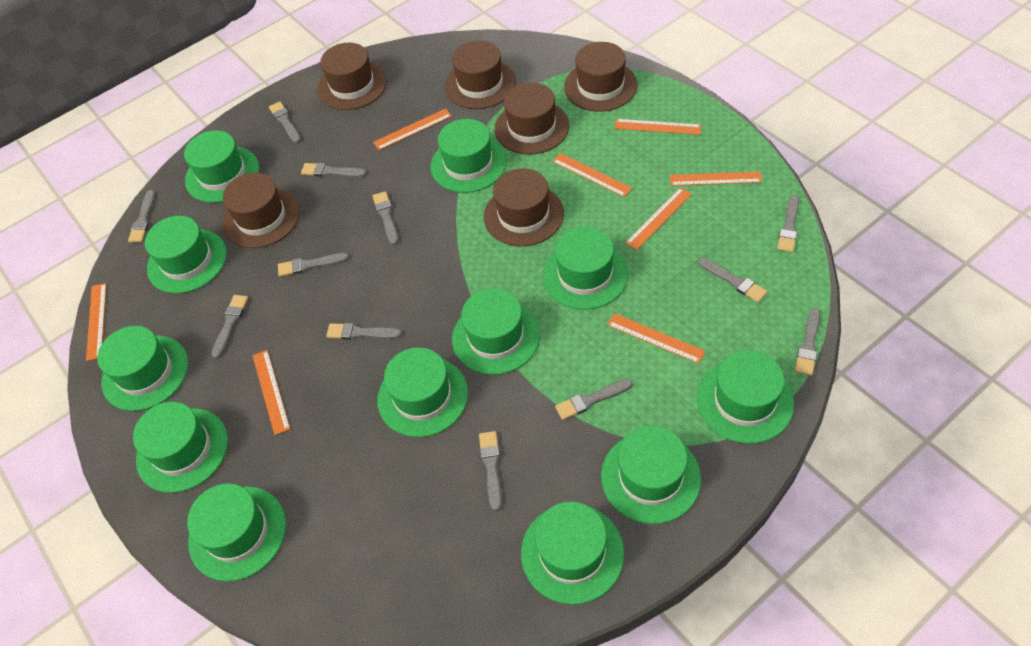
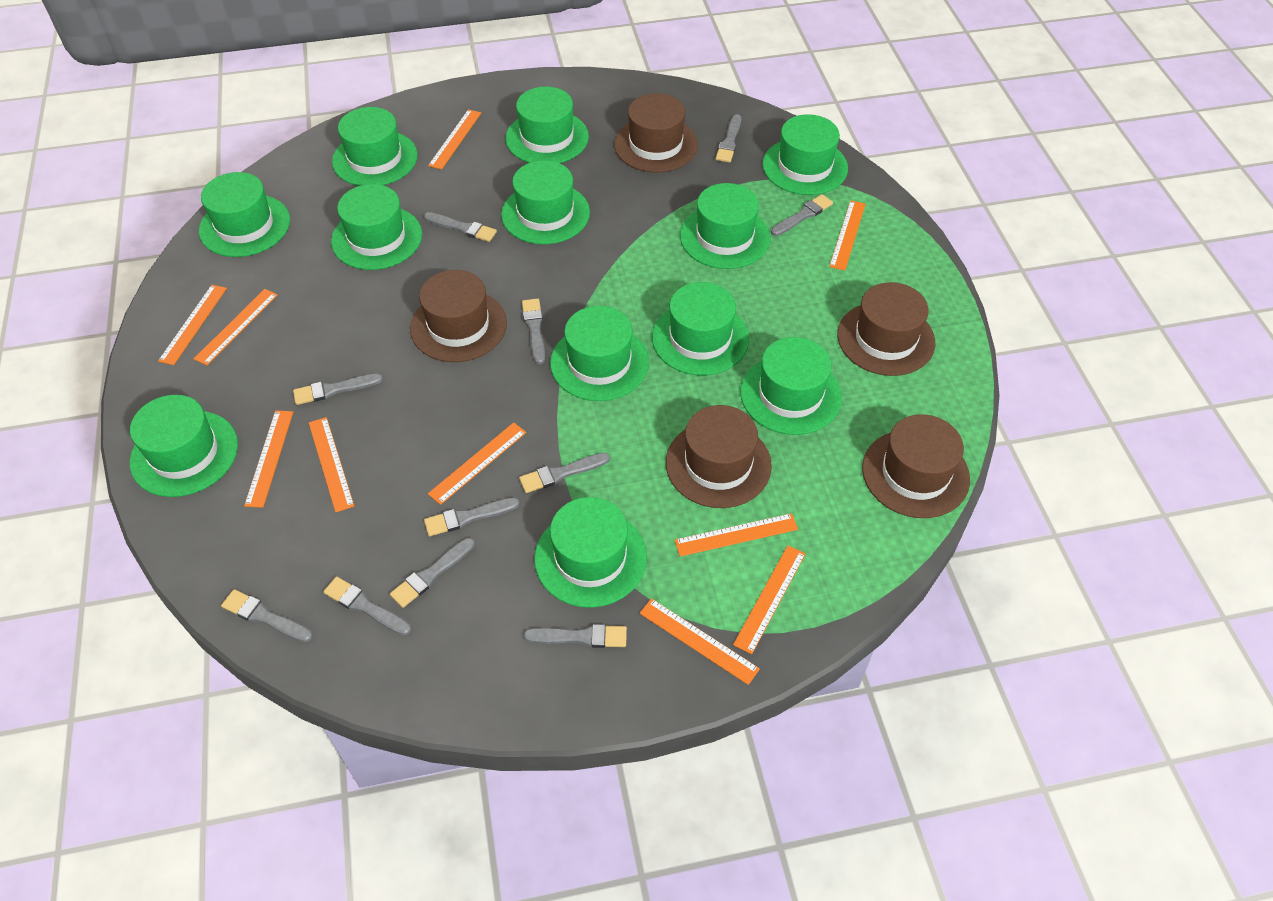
brown hat: [222,173,300,248] [317,43,387,110] [445,41,516,109] [484,168,564,246] [495,82,569,155] [564,42,637,112] = 6 -> [410,270,507,362] [614,93,698,172] [666,405,772,508] [837,282,935,376] [862,414,970,518] = 5
grey brush: [128,190,155,243] [211,295,248,359] [269,102,301,143] [278,253,349,277] [301,163,367,177] [326,323,402,340] [373,191,398,245] [479,431,502,511] [555,379,633,420] [698,257,768,303] [777,195,799,252] [795,308,820,376] = 12 -> [221,589,313,642] [293,373,383,405] [323,576,411,635] [390,538,475,608] [424,212,497,242] [424,497,519,536] [519,453,610,493] [522,298,545,364] [524,624,627,648] [716,114,741,163] [771,194,833,236] = 11
orange ruler: [86,283,106,361] [252,350,290,435] [373,109,452,150] [552,153,632,197] [607,313,706,364] [614,119,701,135] [625,187,692,250] [670,171,762,186] = 8 -> [158,285,227,365] [194,289,278,366] [244,410,293,508] [309,417,354,512] [428,109,481,170] [428,422,527,505] [639,598,760,685] [675,513,798,557] [733,545,806,654] [829,200,866,271] = 10

